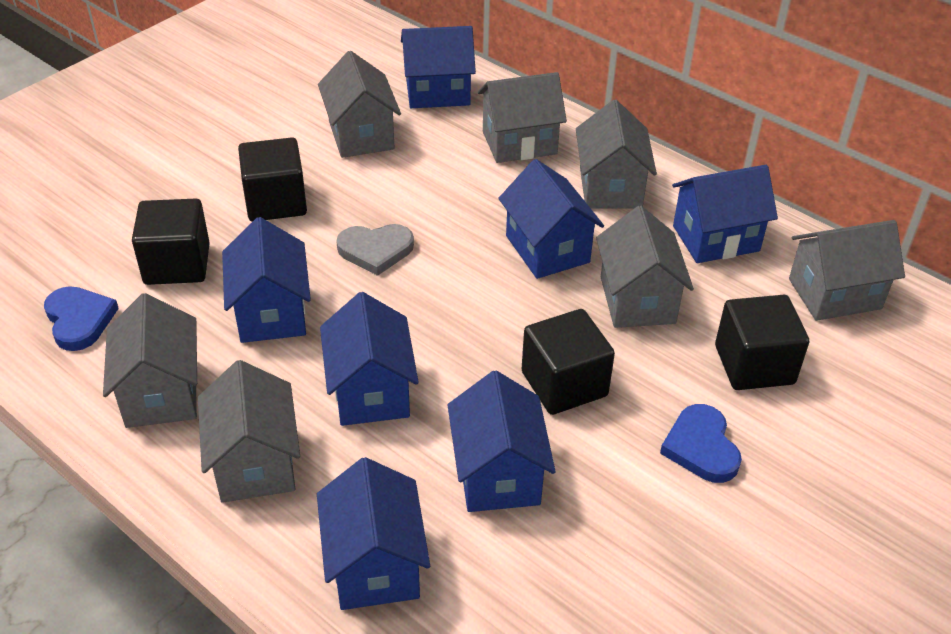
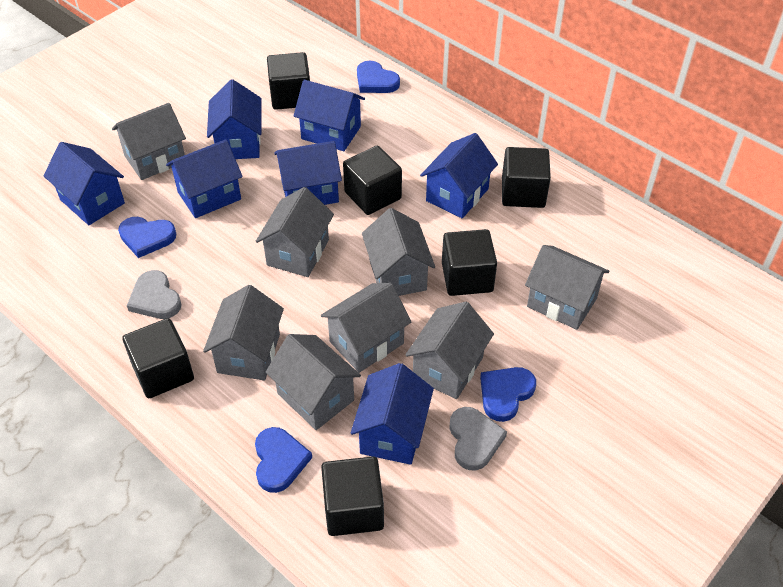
black cube: [132,199,210,285] [238,137,307,222] [522,309,615,415] [715,295,809,390] = 4 -> [122,318,194,398] [267,52,310,110] [321,456,384,536] [343,145,402,215] [442,229,497,296] [502,147,551,208] = 6
blue heart: [44,286,119,351] [660,404,742,483] = 2 -> [118,217,176,258] [255,427,312,493] [357,61,400,93] [480,367,536,422] = 4
grey heart: [336,224,414,276] = 1 -> [127,270,182,319] [449,407,507,471] = 2
grey house: [103,293,197,428] [198,360,300,503] [318,51,401,158] [478,72,567,163] [576,100,657,209] [596,206,694,328] [789,220,905,321] = 7 -> [112,103,186,180] [203,285,284,380] [256,187,334,277] [266,334,361,430] [321,282,412,373] [362,208,435,296] [405,302,494,399] [525,245,610,330] = 8

